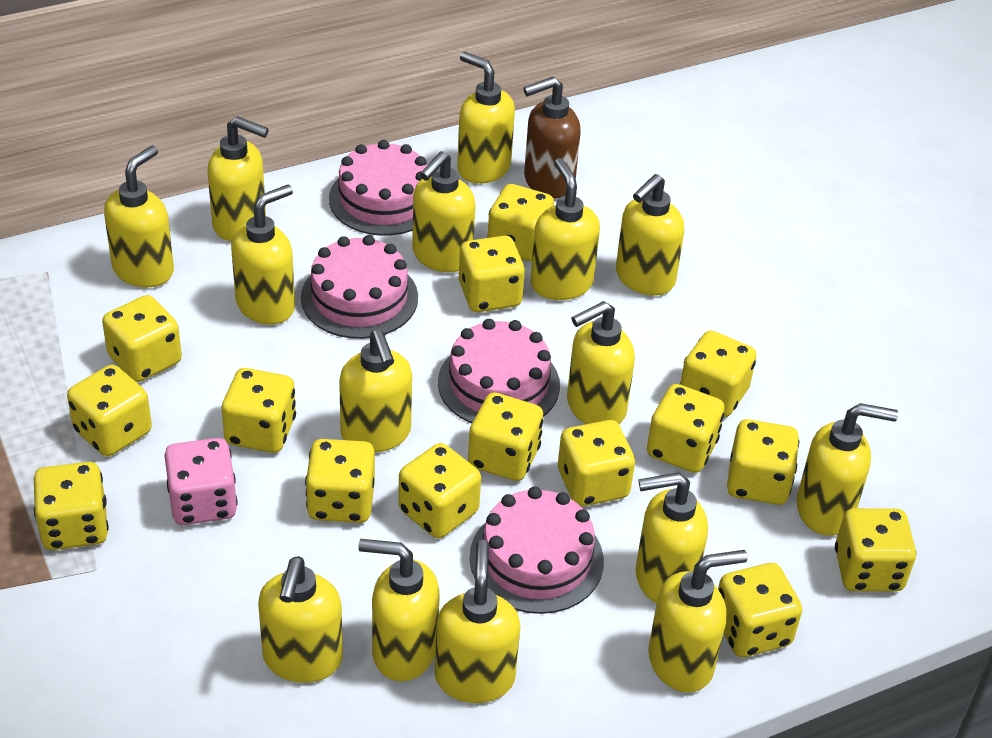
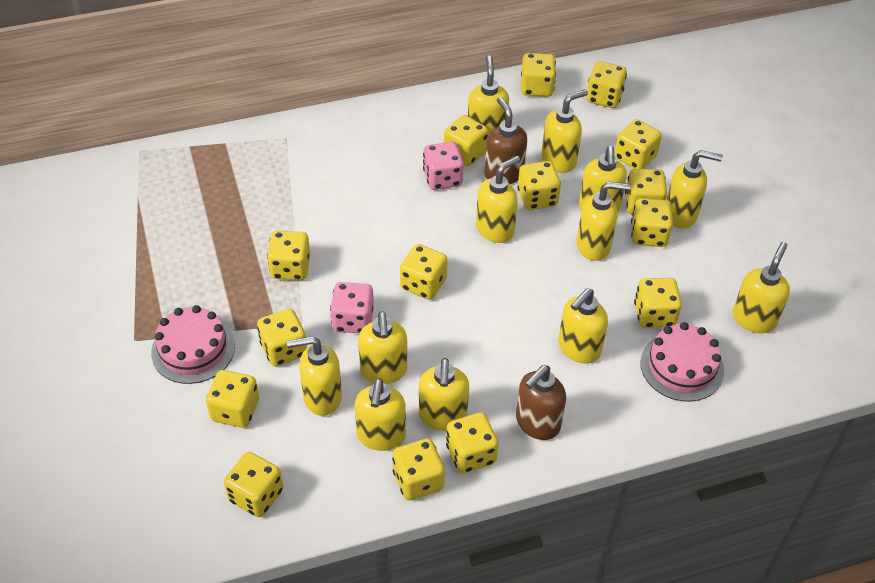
brown soap dispenser: [523,77,581,199] = 1 -> [484,97,527,184] [516,365,566,440] = 2
pink cake: [301,235,418,339] [329,140,427,236] [438,319,560,423] [470,486,604,614] = 4 -> [151,305,235,384] [640,322,724,402] = 2
pink dice: [164,438,238,525] = 1 -> [330,282,374,333] [423,141,464,190] = 2
yellow soap dispenser: [104,146,174,287] [208,116,269,241] [231,184,295,325] [258,556,343,683] [339,329,412,453] [358,539,440,681] [412,151,476,272] [435,540,521,703] [457,51,515,183] [530,158,600,300] [567,301,635,424] [616,174,684,296] [635,472,708,604] [648,550,748,693] [797,403,898,536] = 15 -> [287,336,342,416] [355,378,406,451] [358,311,407,384] [419,358,469,431] [468,55,509,135] [476,156,520,243] [541,89,588,173] [558,288,608,364] [577,182,631,261] [579,146,627,212] [667,150,723,228] [733,242,790,333] = 12

